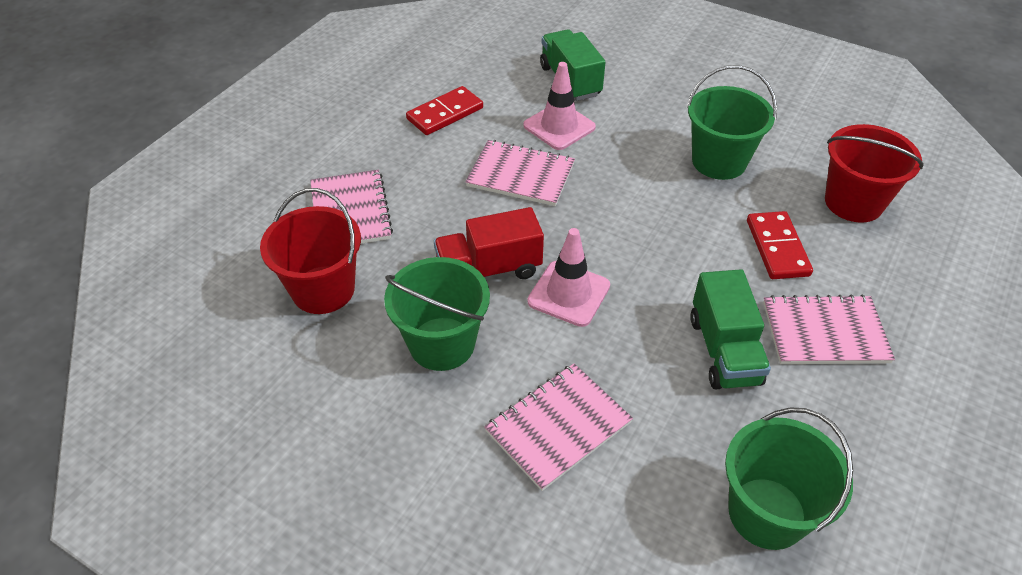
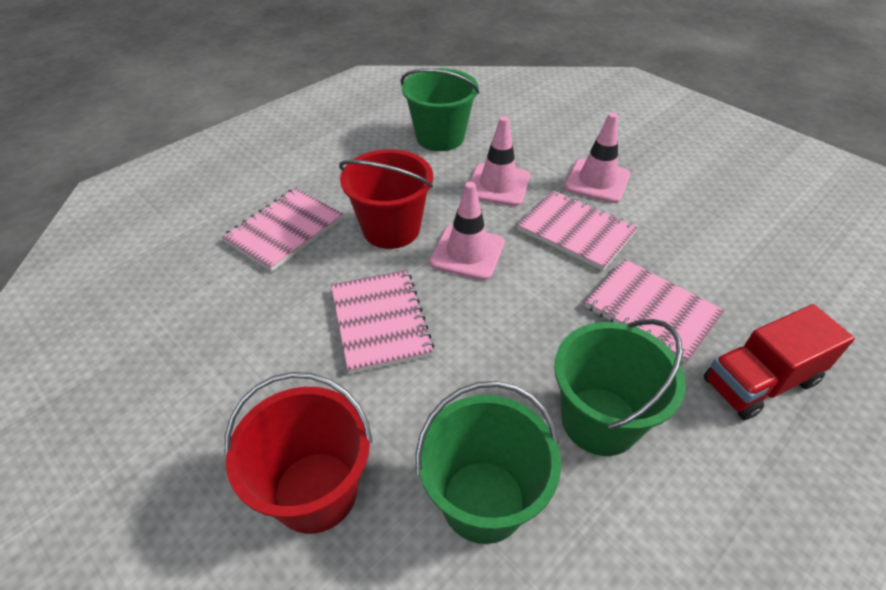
green truck: [540,29,605,101] [690,269,771,389] = 2 -> none = 0
pink traffic cone: [523,62,596,150] [527,228,610,327] = 2 -> [429,182,505,280] [470,116,530,206] [564,113,630,203] = 3
red domino: [406,86,483,135] [747,211,813,279] = 2 -> none = 0

